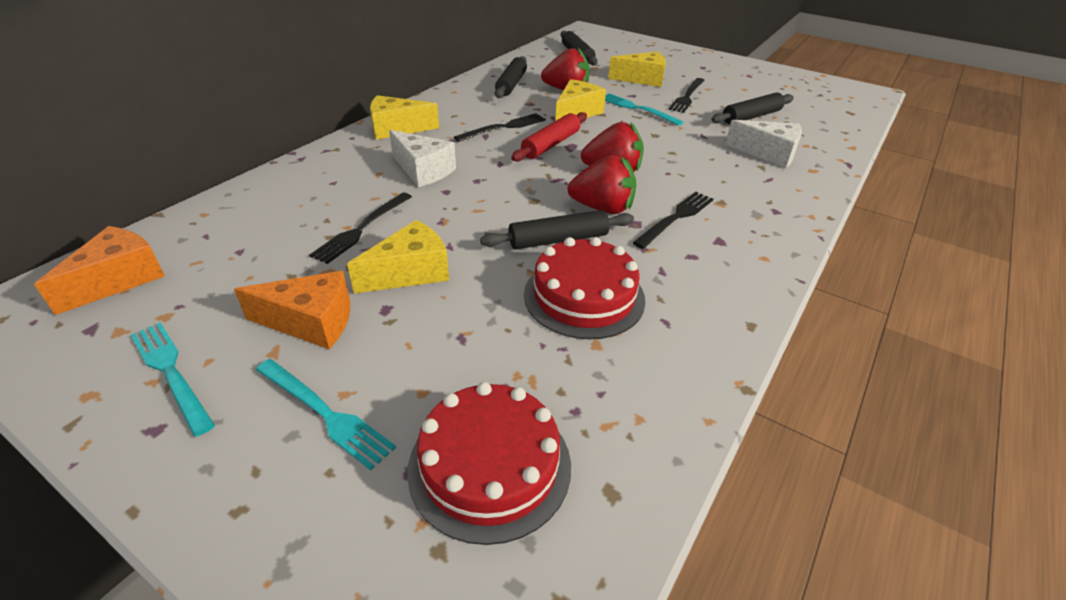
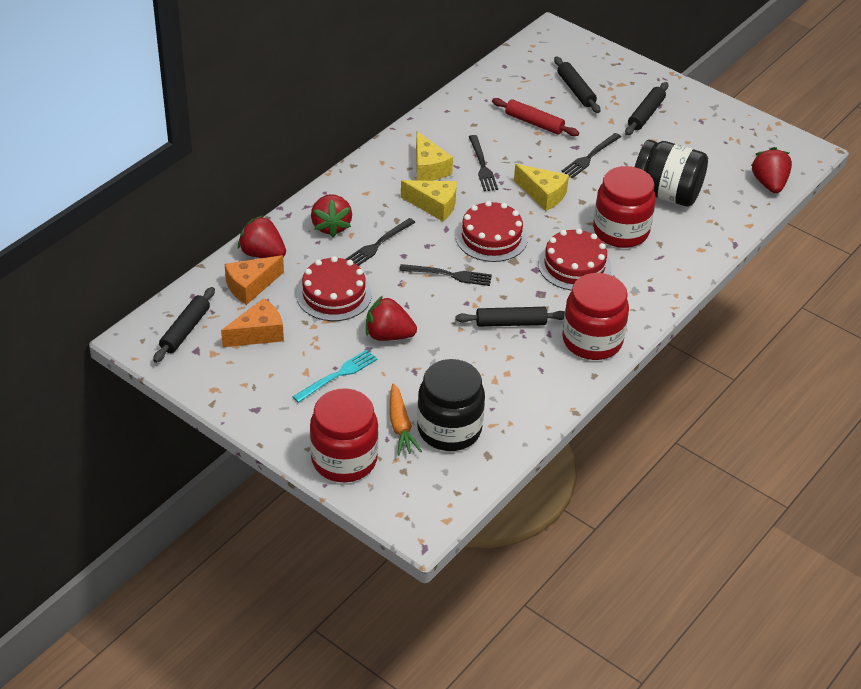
black jar: none = 0 -> [417,359,485,451] [635,140,708,206] = 2
orange carrot: none = 0 -> [390,383,422,455] = 1
red cake: [407,382,571,545] [524,237,645,339] = 2 -> [296,256,372,321] [455,201,528,262] [538,228,611,291] = 3
red jar: none = 0 -> [310,388,379,482] [562,273,629,360] [593,166,656,248] = 3
red strawberry: [541,48,590,90] [568,155,636,214] [581,122,644,172] = 3 -> [238,215,286,258] [311,194,352,237] [366,296,417,341] [751,147,792,193] = 4
turquoise fork: [131,322,215,437] [256,359,396,470] [605,93,683,126] = 3 -> [293,350,377,403] = 1
white cheese: [389,130,456,187] [725,120,802,168] = 2 -> none = 0
yellow cheese: [347,220,449,293] [370,95,439,140] [555,79,606,121] [608,52,666,87] = 4 -> [401,180,457,222] [416,131,453,181] [514,164,569,211] = 3

